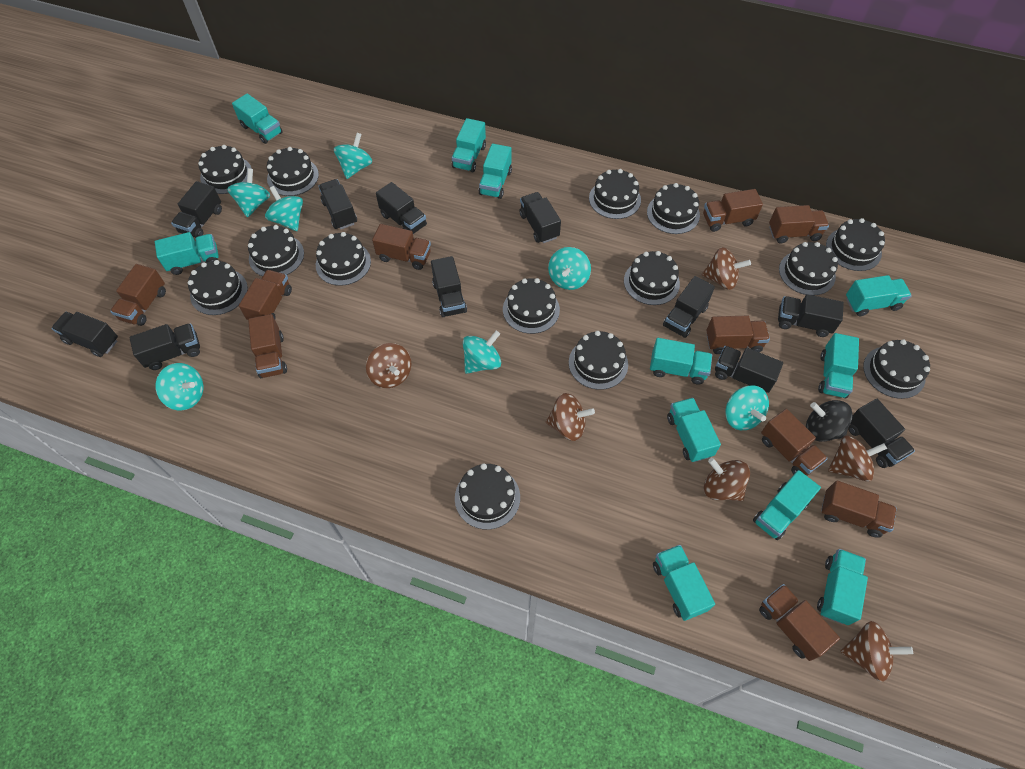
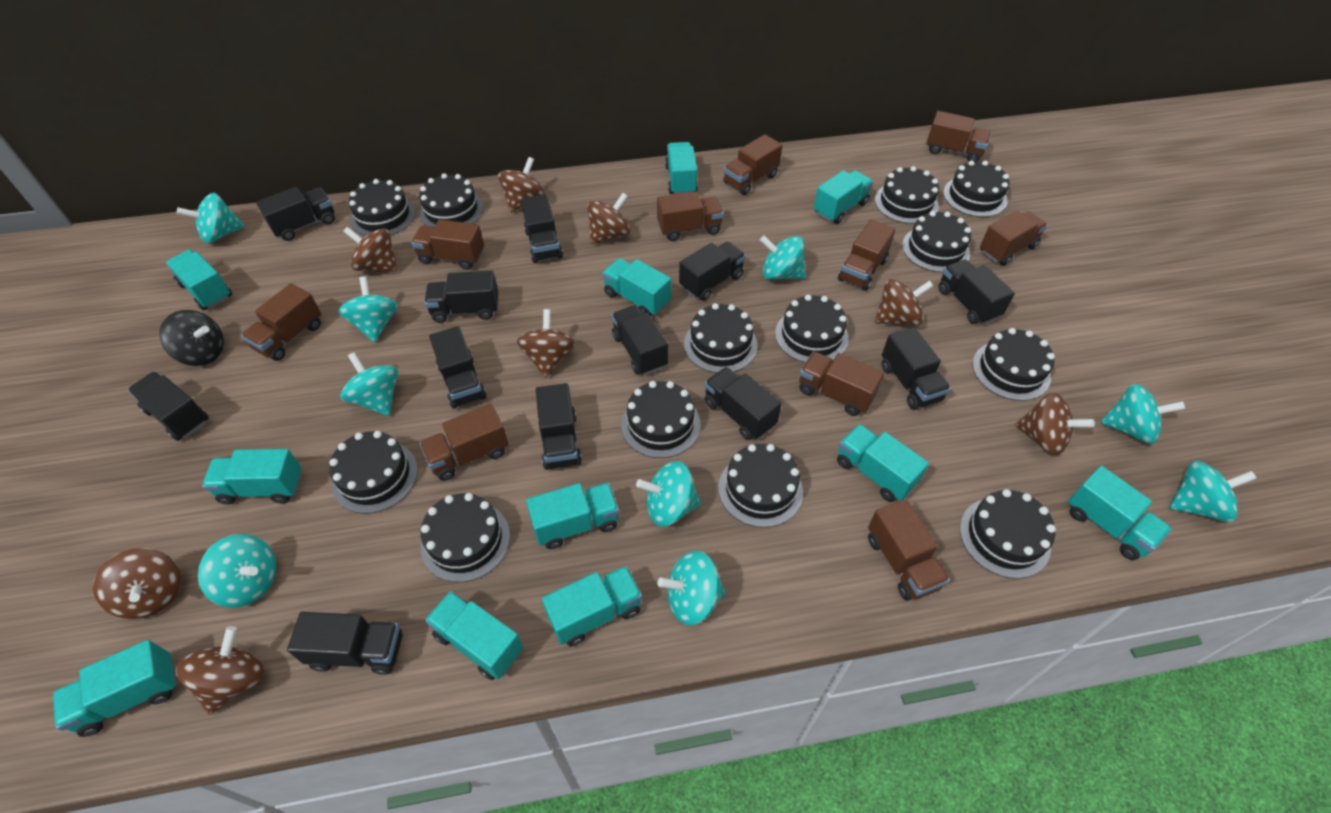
black cake: [188,260,248,315] [198,145,252,194] [248,225,304,276] [267,147,319,196] [316,232,371,286] [455,464,520,530] [503,278,560,334] [569,331,628,390] [589,169,641,219] [624,251,680,305] [647,183,700,234] [779,242,838,296] [826,218,885,271] [863,339,930,399] = 14 -> [329,431,418,514] [349,179,416,236] [419,173,483,227] [421,493,510,582] [621,381,701,458] [684,303,758,373] [718,444,803,528] [775,295,849,363] [875,166,939,224] [902,211,971,272] [943,160,1009,217] [960,489,1056,579] [972,328,1055,401] = 13
black truck: [51,312,118,357] [129,323,200,370] [171,181,222,238] [318,179,357,230] [376,182,427,234] [431,256,467,317] [519,192,561,243] [663,276,715,338] [715,346,783,393] [778,294,844,337] [848,399,915,468] = 11 -> [128,372,209,441] [256,187,335,241] [287,612,402,675] [424,270,498,323] [429,326,486,409] [521,194,563,263] [536,383,582,470] [612,305,668,375] [679,242,746,301] [704,367,782,440] [881,327,951,410] [938,259,1015,324] = 12
brown spinning top: [366,343,411,388] [546,393,595,441] [702,247,751,290] [704,458,750,501] [828,435,887,482] [840,621,913,682] = 6 -> [93,548,181,619] [176,626,264,715] [343,227,398,272] [498,157,545,212] [517,309,576,378] [587,193,630,244] [875,279,933,326] [1015,392,1095,455] = 8
turquoise spinning top: [155,363,203,410] [227,168,270,217] [265,186,303,231] [334,133,372,179] [463,331,501,374] [548,247,591,290] [725,385,769,430] = 7 -> [177,193,245,243] [198,534,276,608] [338,276,398,343] [340,352,398,416] [636,461,701,527] [658,551,726,625] [760,236,806,280] [1100,383,1185,444] [1169,461,1257,522] = 9

